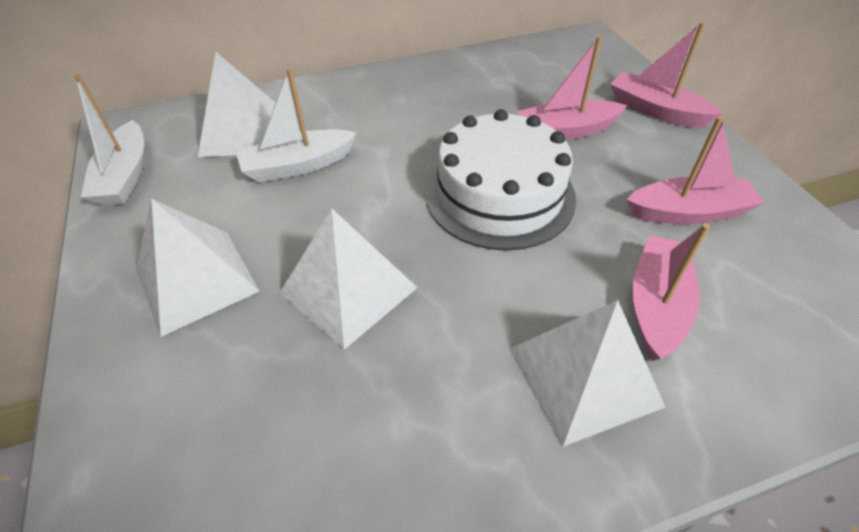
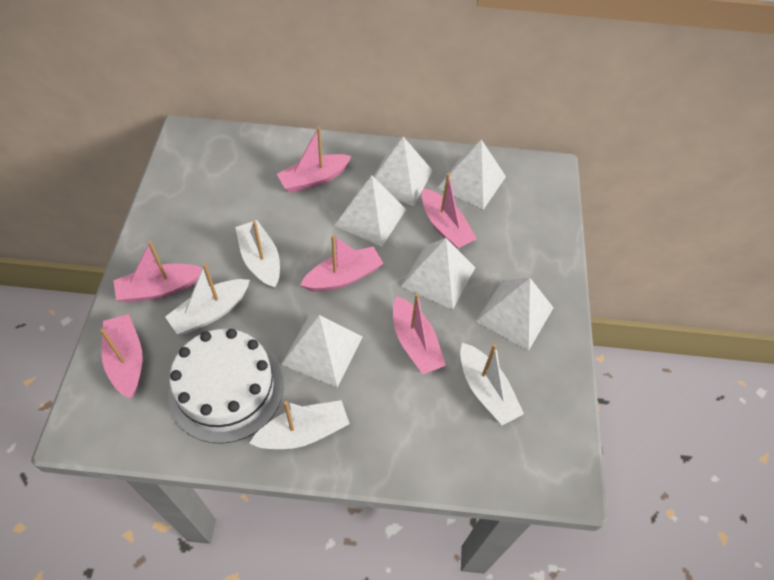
pink boat: [516,36,628,140] [610,22,723,128] [626,116,765,224] [632,223,710,361] = 4 -> [100,314,143,398] [113,241,204,303] [277,127,352,193] [300,235,384,292] [393,293,446,374] [422,173,477,249] = 6
white boat: [74,74,144,206] [236,68,356,182] = 2 -> [165,263,250,334] [235,220,280,289] [250,400,350,449] [460,343,524,425] = 4
white pyramid: [136,199,260,337] [198,52,275,157] [280,209,418,350] [510,300,665,447] = 4 -> [281,315,363,388] [334,176,406,246] [373,137,433,206] [401,238,475,310] [438,139,506,210] [476,278,554,351] = 6

